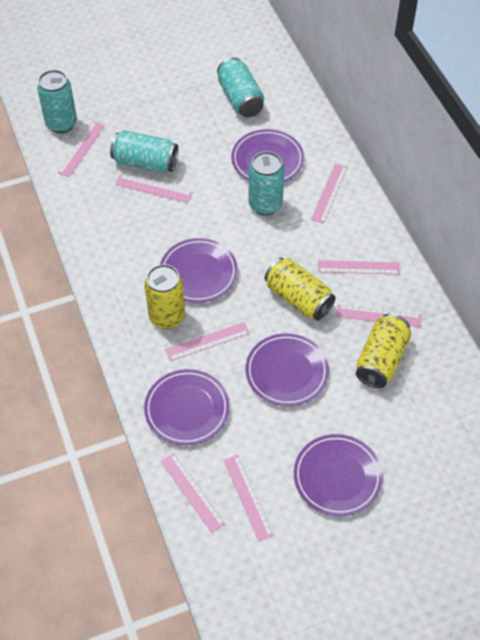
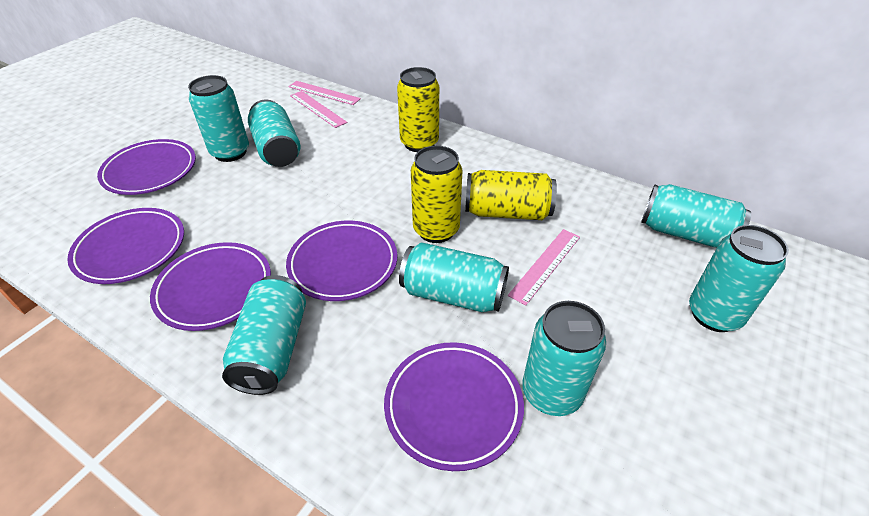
pink ruler: [58,121,105,177] [115,175,193,203] [161,453,225,533] [165,322,250,361] [223,455,274,541] [311,163,348,224] [318,260,400,275] [336,305,422,327] = 8 -> [288,81,361,105] [290,91,347,128] [508,229,580,305] = 3
turquoise can: [37,70,77,133] [110,130,178,173] [217,57,264,117] [249,151,284,216] = 4 -> [188,75,249,162] [222,275,306,395] [248,100,300,167] [399,242,509,312] [522,301,606,416] [641,184,751,248] [689,225,789,332] = 7

